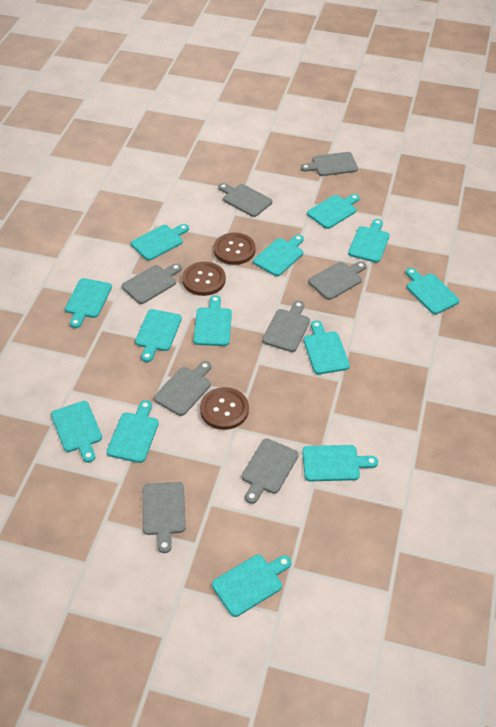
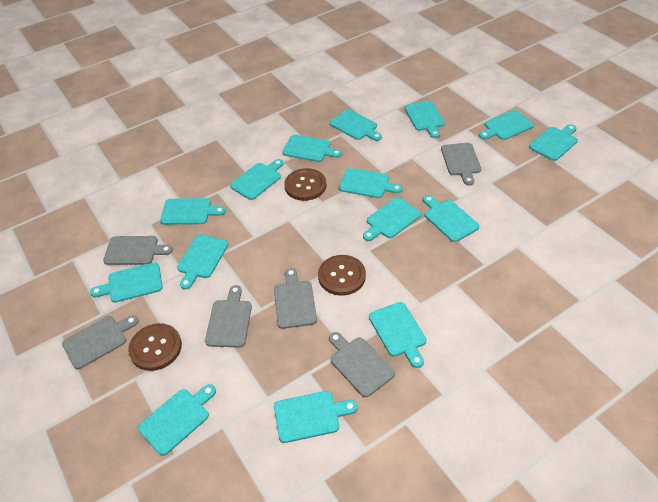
grey cutting board: [122,263,182,304] [143,482,186,553] [154,361,211,416] [218,183,272,217] [242,439,299,504] [262,301,310,352] [301,152,358,176] [308,261,367,300] = 8 -> [62,315,139,369] [103,236,173,265] [205,285,252,348] [274,268,317,329] [329,332,395,397] [441,143,481,186] = 6
turquoise cutting board: [51,401,102,463] [65,278,112,328] [107,400,159,463] [131,224,189,261] [135,309,182,362] [193,295,232,346] [212,555,291,617] [253,235,304,276] [302,445,378,481] [303,320,350,374] [307,194,360,229] [348,219,390,263] [406,268,460,314] = 13 -> [90,262,163,303] [138,384,216,456] [160,198,226,225] [177,235,228,289] [230,159,284,200] [274,391,358,443] [283,135,342,162] [330,109,382,141] [339,168,403,198] [363,197,421,241] [369,302,427,368] [405,101,445,138] [423,195,479,242] [479,110,534,140] [529,124,578,161] = 15

